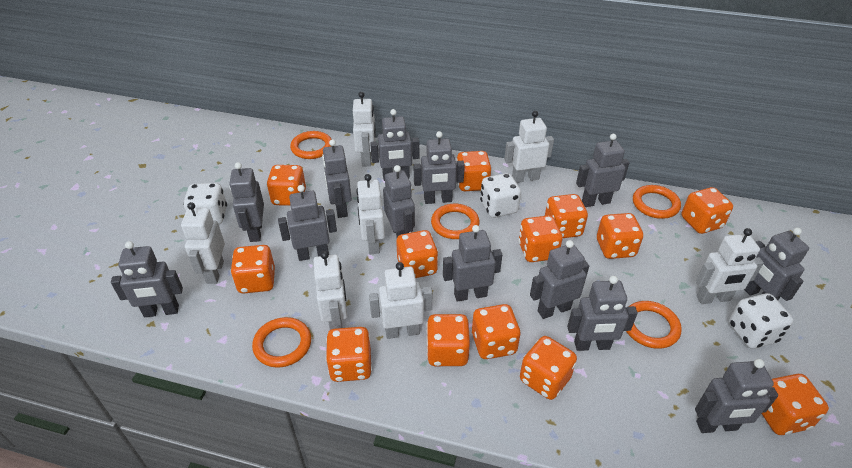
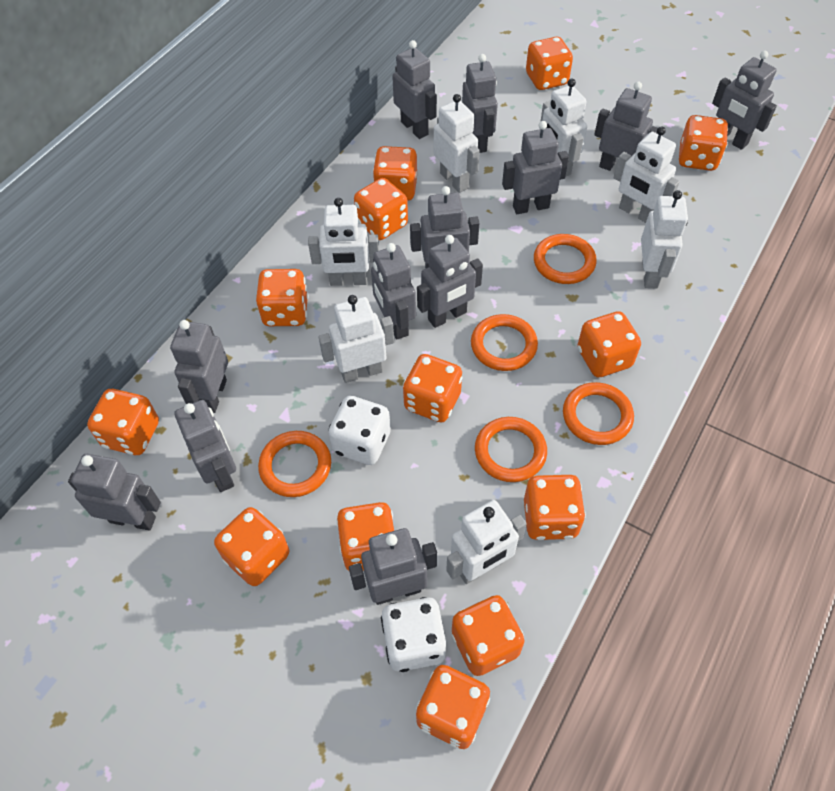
grey robot: [111,241,183,317] [229,162,264,242] [278,185,337,261] [322,139,352,218] [370,109,419,181] [383,165,415,237] [414,131,465,204] [443,225,502,302] [530,240,589,319] [567,276,638,351] [576,134,629,207] [695,359,778,433] [744,228,809,301] = 13 -> [68,454,161,531] [170,320,228,413] [175,400,236,492] [349,528,437,605] [371,243,416,340] [392,40,437,139] [410,186,479,269] [417,235,483,328] [462,54,498,153] [502,121,569,214] [594,82,658,171] [712,51,777,150] = 12
white dice: [183,183,227,224] [480,173,521,218] [729,293,793,349] = 3 -> [329,396,391,465] [381,597,446,672] = 2

